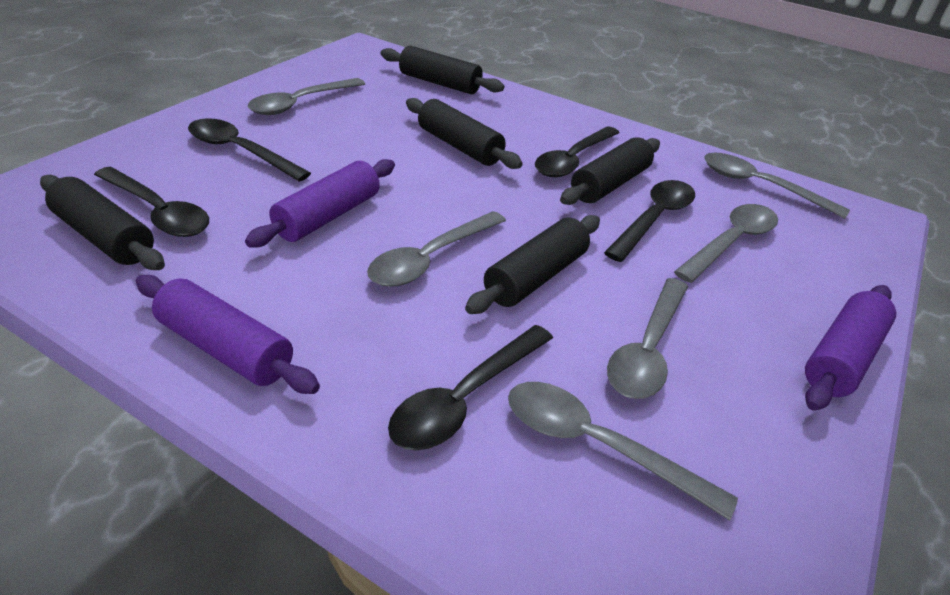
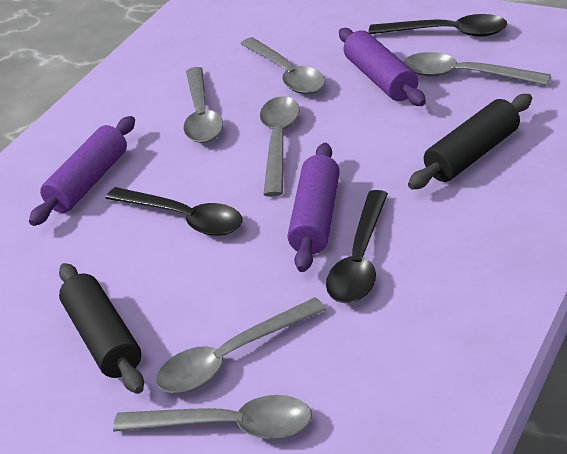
black rolling pin: [40,175,165,270] [381,46,504,94] [406,98,523,169] [465,215,600,314] [560,137,660,205] = 5 -> [59,263,144,394] [408,94,532,190] = 2
black spoon: [94,167,209,237] [188,118,311,182] [388,325,553,451] [535,126,619,177] [604,180,695,262] = 5 -> [106,187,243,236] [326,190,388,303] [369,14,507,37] = 3

